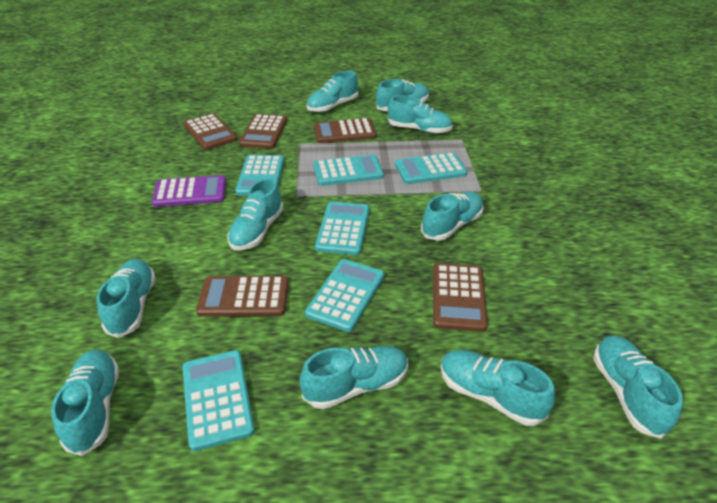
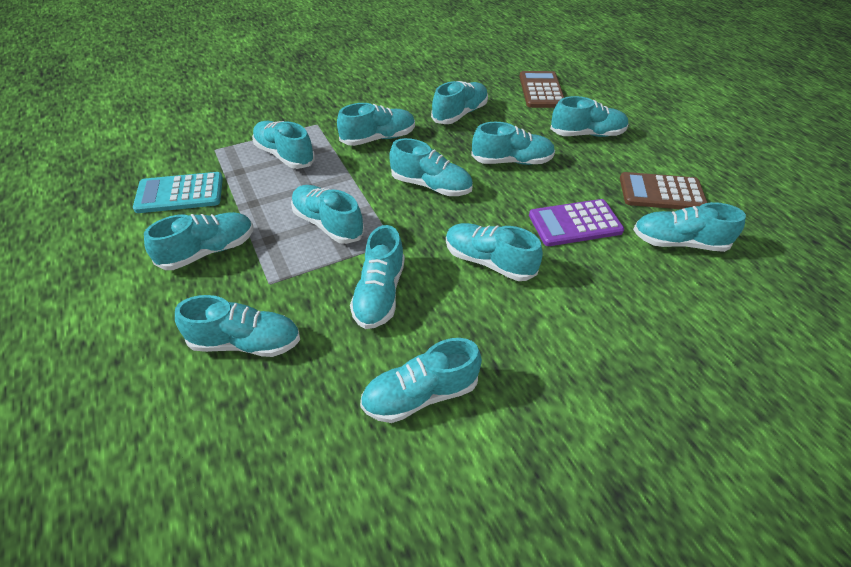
brown calculator: [183,113,237,150] [196,276,289,317] [239,114,287,149] [314,118,376,143] [433,263,488,332] = 5 -> [519,71,564,108] [620,172,707,209] = 2
turquoise calculator: [182,350,255,451] [235,155,284,196] [305,259,384,332] [313,155,384,186] [315,201,369,255] [395,152,468,184] = 6 -> [133,172,223,213] = 1
turquoise shoe: [51,350,120,456] [96,259,156,338] [227,178,283,250] [299,346,408,409] [306,71,358,112] [376,79,429,111] [388,95,453,134] [421,192,484,241] [440,350,555,426] [593,335,683,439] = 10 -> [144,212,253,270] [175,295,300,357] [252,121,315,169] [291,185,365,244] [337,103,415,146] [350,225,405,329] [360,338,482,423] [389,138,473,196] [431,81,488,124] [446,223,543,281] [471,122,555,165] [550,96,629,137] [633,202,746,252] = 13

